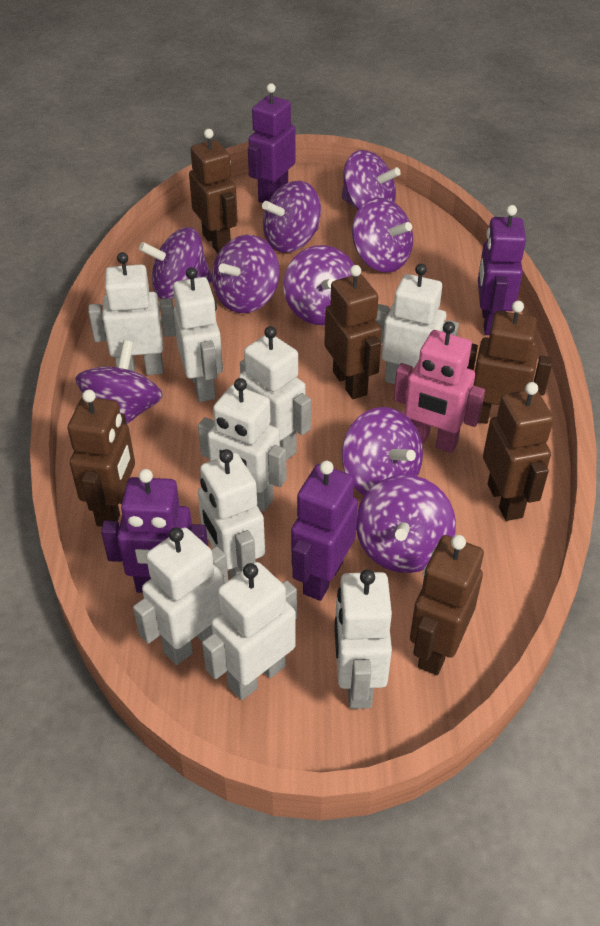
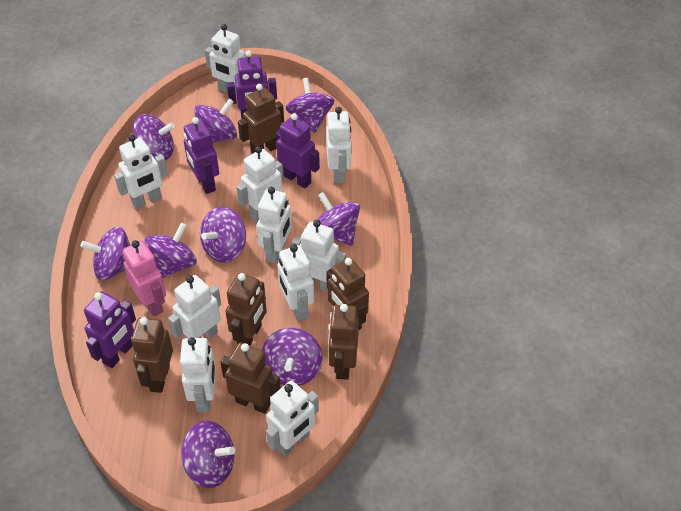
white robot: [88,252,176,375] [133,527,228,665] [173,267,223,402] [198,378,287,512] [198,449,265,578] [202,562,297,700] [239,326,311,460] [334,569,392,709] [375,264,459,384] = 9 -> [114,135,168,209] [168,275,221,338] [180,337,216,412] [205,24,246,96] [237,146,283,222] [257,187,292,264] [266,381,319,457] [277,244,314,321] [292,220,346,292] [326,107,352,183] = 10

